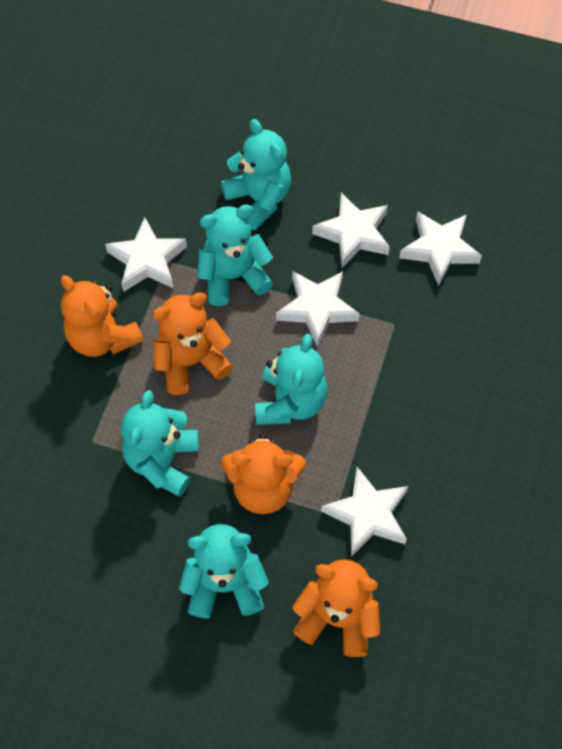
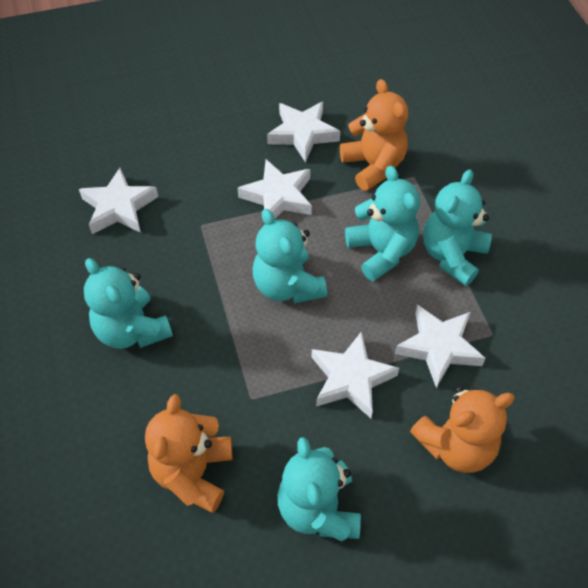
orange teddy bear: [61,275,144,357] [152,292,233,395] [221,433,306,514] [292,559,380,657] = 4 -> [145,394,232,513] [340,79,408,191] [410,386,515,473] = 3

